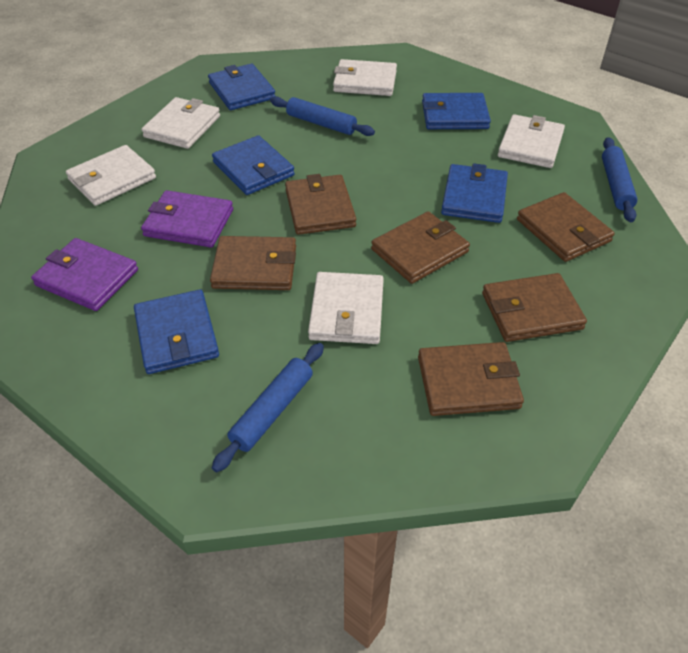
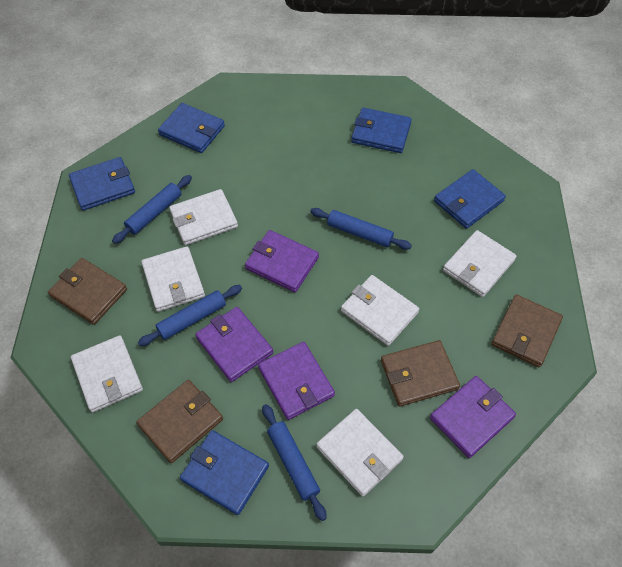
blue rolling pin: [212,343,324,472] [270,96,375,136] [602,137,637,222] = 3 -> [112,175,192,244] [138,285,242,346] [262,404,327,521] [310,208,412,250] = 4
brown wallet: [210,236,296,290] [285,174,356,235] [371,211,470,284] [418,342,524,416] [482,273,587,342] [517,192,615,262] = 6 -> [48,258,127,325] [136,380,223,463] [381,340,460,407] [491,294,563,368] = 4
purple wallet: [31,238,138,311] [141,190,233,247] = 2 -> [195,307,273,382] [245,230,319,292] [258,342,335,420] [430,376,516,458] = 4
white wallet: [66,145,156,206] [142,97,220,149] [308,272,384,344] [333,59,397,96] [498,114,565,168] = 5 -> [71,335,143,413] [141,246,205,312] [169,189,238,245] [316,409,404,496] [341,275,419,346] [443,230,517,297] = 6

